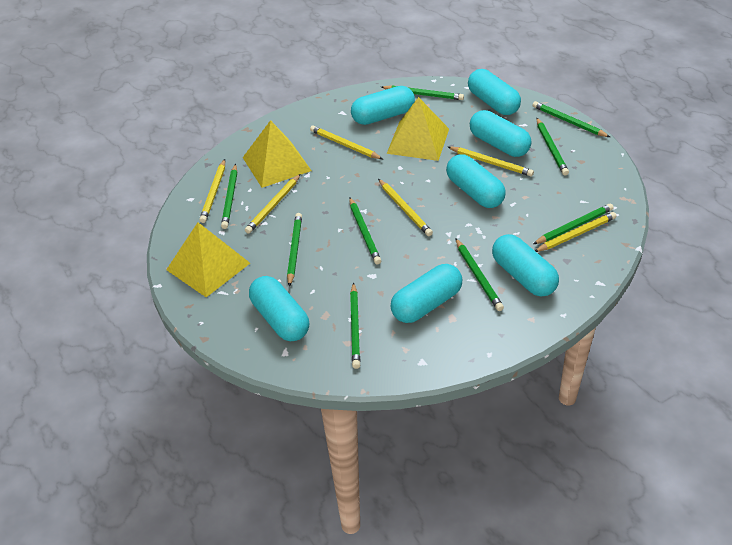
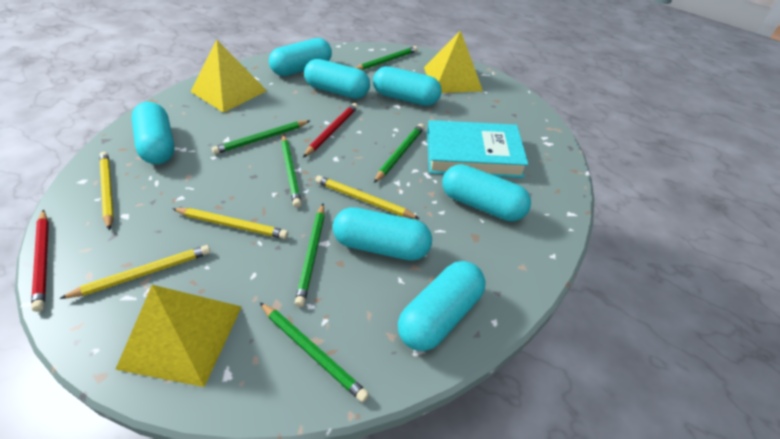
green pencil: [221,164,237,229] [287,213,302,287] [349,198,381,264] [350,282,360,369] [381,85,464,100] [455,238,504,311] [533,101,610,137] [533,204,614,244] [536,118,569,176] = 9 -> [212,120,310,154] [259,302,369,403] [281,135,302,208] [295,204,325,307] [355,46,418,70] [374,124,424,183] = 6
red pencil: none = 0 -> [31,210,49,312] [303,103,358,157] = 2
turquoise book: none = 0 -> [427,120,529,178] = 1
yellow pencil: [199,159,225,223] [245,174,300,234] [310,125,383,159] [378,179,433,236] [448,146,534,177] [535,212,616,252] = 6 -> [59,245,211,299] [99,152,114,230] [172,208,288,239] [315,176,420,219] = 4

